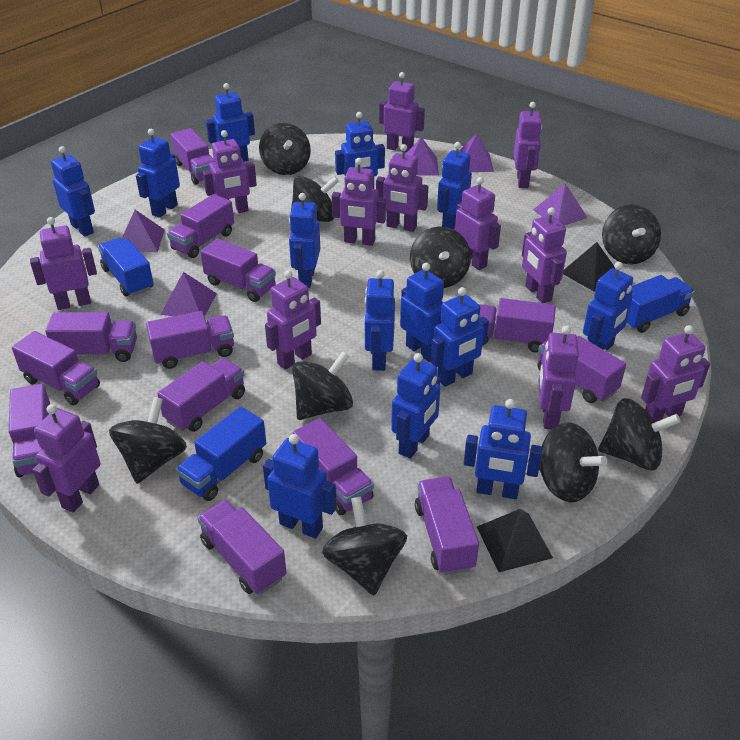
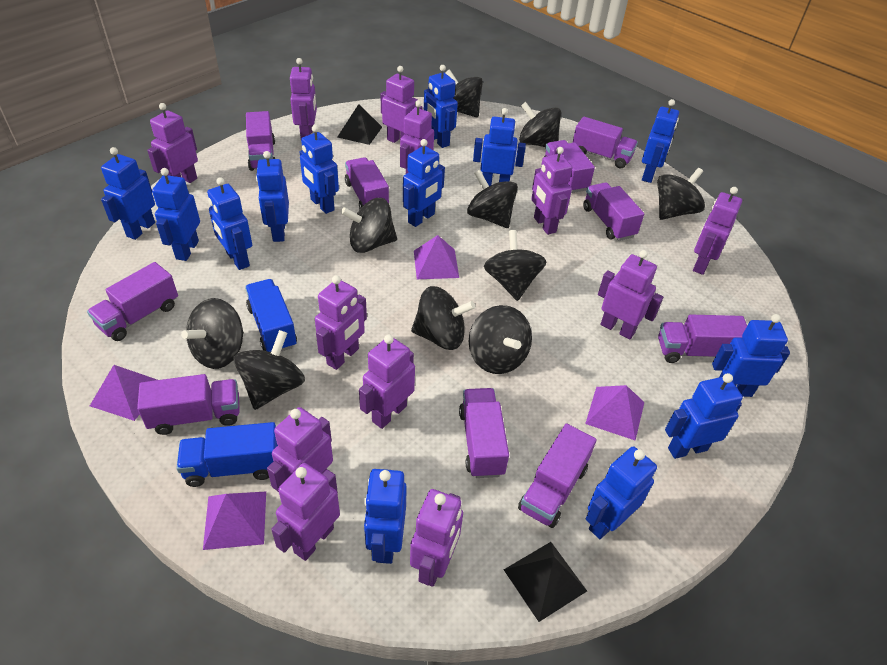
black spinning top: [109,397,187,484] [259,123,311,175] [291,176,339,222] [292,351,353,420] [322,497,407,595] [410,226,471,288] [539,422,607,502] [598,398,681,470] [602,204,661,264] = 9 -> [181,298,244,369] [234,330,305,410] [341,198,397,253] [411,286,475,350] [445,69,483,117] [467,170,518,228] [469,305,532,374] [484,230,547,301] [519,102,561,147] [657,168,705,220] = 10
blue truck: [98,238,153,296] [176,406,266,501] [626,275,695,333] = 3 -> [176,422,278,487] [245,279,297,352] = 2
purple pyramid: [122,210,165,252] [160,272,217,317] [405,137,439,176] [459,134,494,172] [533,183,588,226] = 5 -> [90,365,157,421] [203,492,266,550] [414,235,459,279] [585,385,644,440] = 4
purple truck: [9,384,50,477] [12,331,100,405] [45,312,137,362] [146,311,234,369] [157,358,245,432] [167,194,234,258] [171,128,215,185] [198,500,287,594] [200,238,276,302] [293,418,374,515] [415,476,479,575] [479,298,556,352] [538,336,626,403] = 13 -> [87,262,178,341] [137,374,240,435] [246,111,276,171] [345,157,389,209] [459,388,509,478] [518,424,597,528] [544,140,595,193] [572,117,638,169] [583,182,644,241] [658,314,747,363] = 10

